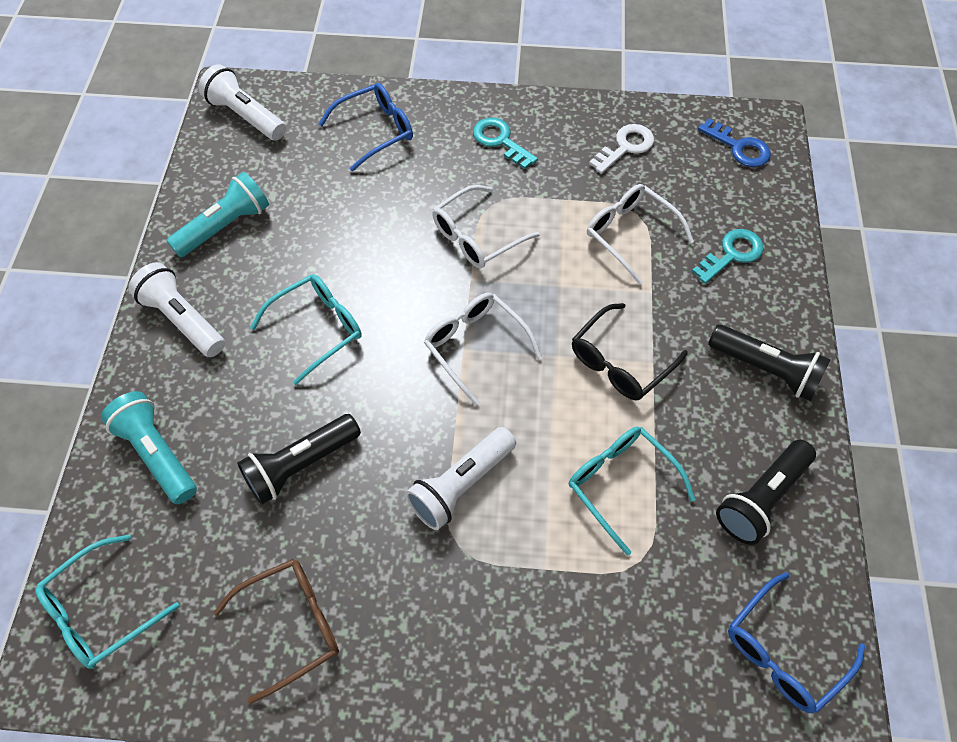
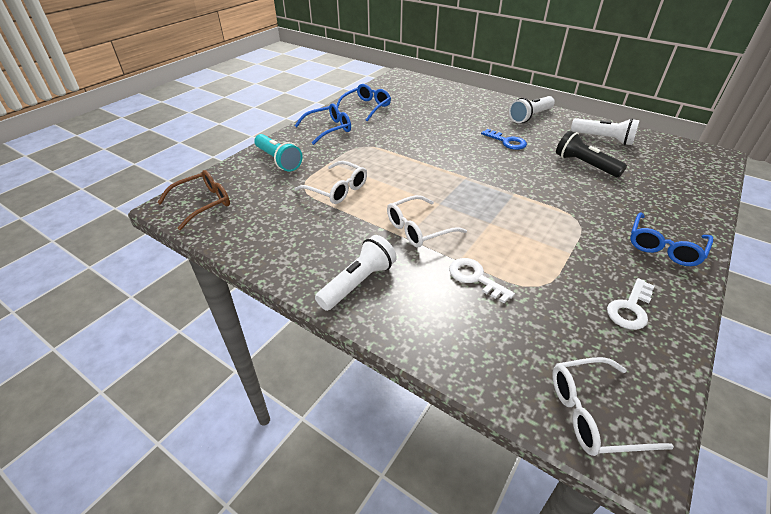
black flashlight: [237,414,361,505] [708,324,831,401] [716,440,816,545] = 3 -> [556,130,627,177] = 1
black glasses: [572,303,688,400] = 1 -> none = 0
blue glasses: [319,83,413,171] [728,572,865,713] = 2 -> [295,103,351,145] [336,84,391,122] [630,212,713,266] = 3
turquoise flashlight: [101,391,197,504] [166,172,269,257] = 2 -> [254,134,303,172] = 1
turquoise glasses: [35,534,180,669] [250,274,362,385] [569,427,696,556] = 3 -> none = 0
turquoise key: [473,117,538,169] [692,229,764,284] = 2 -> none = 0
white key: [589,124,654,174] = 1 -> [449,258,515,303] [607,278,654,330] = 2

